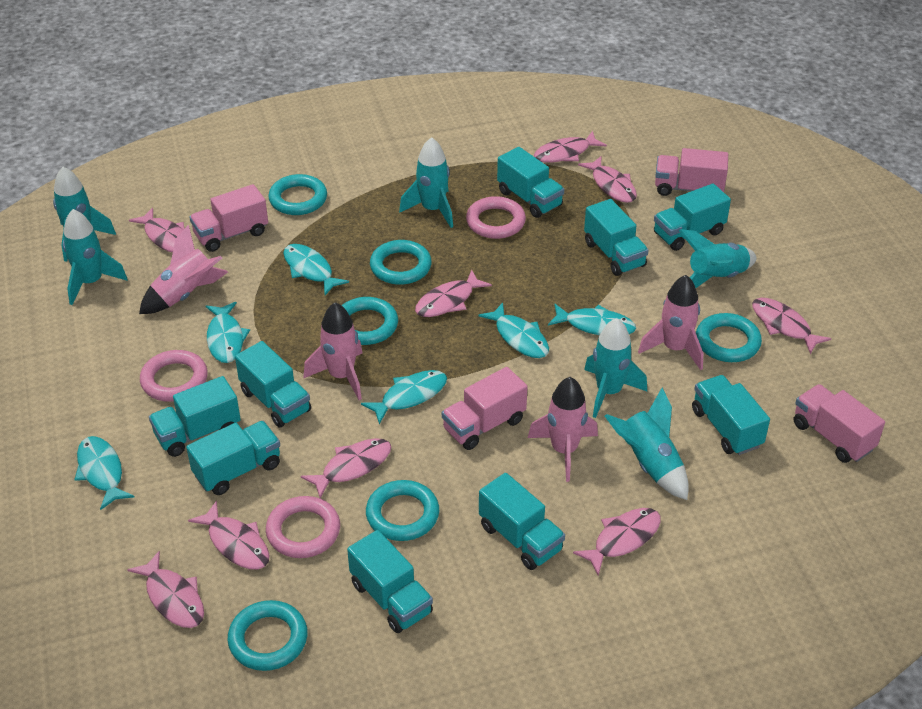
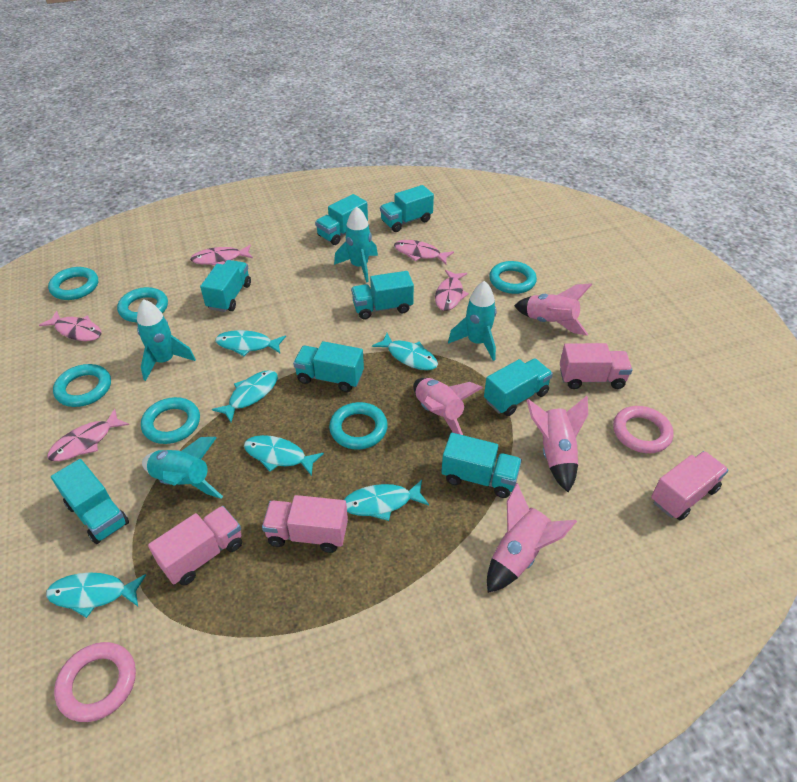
pink fish: [127,551,204,628] [129,208,185,253] [188,500,270,569] [301,438,391,498] [415,270,492,317] [534,131,607,163] [573,508,661,575] [578,156,637,203] [752,298,831,354] = 9 -> [39,311,102,341] [47,409,129,461] [190,245,253,265] [394,240,454,264] [435,270,469,311] = 5
pink ring: [140,350,208,402] [266,496,340,558] [466,196,526,239] = 3 -> [54,642,136,722] [613,406,673,453] = 2
turquoise rocket: [53,167,116,262] [63,209,128,305] [399,137,453,228] [584,318,647,418] [605,387,689,500] [679,229,757,288] = 6 -> [137,299,196,381] [142,437,223,499] [334,206,378,282] [448,281,496,361] = 4
turquoise truck: [149,376,241,457] [186,421,280,495] [235,341,311,428] [347,530,433,633] [479,473,565,570] [497,147,564,218] [584,199,649,276] [654,184,731,251] [692,375,770,455] = 9 -> [51,459,129,544] [200,260,251,312] [293,341,364,392] [315,194,368,245] [351,271,414,319] [380,185,434,232] [441,433,522,498] [484,359,553,416] = 8

